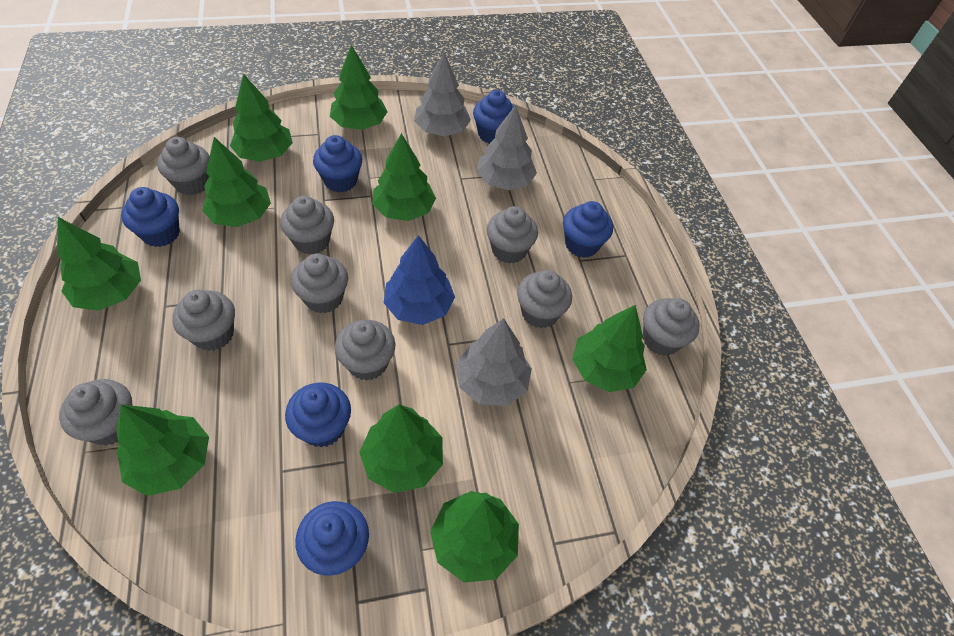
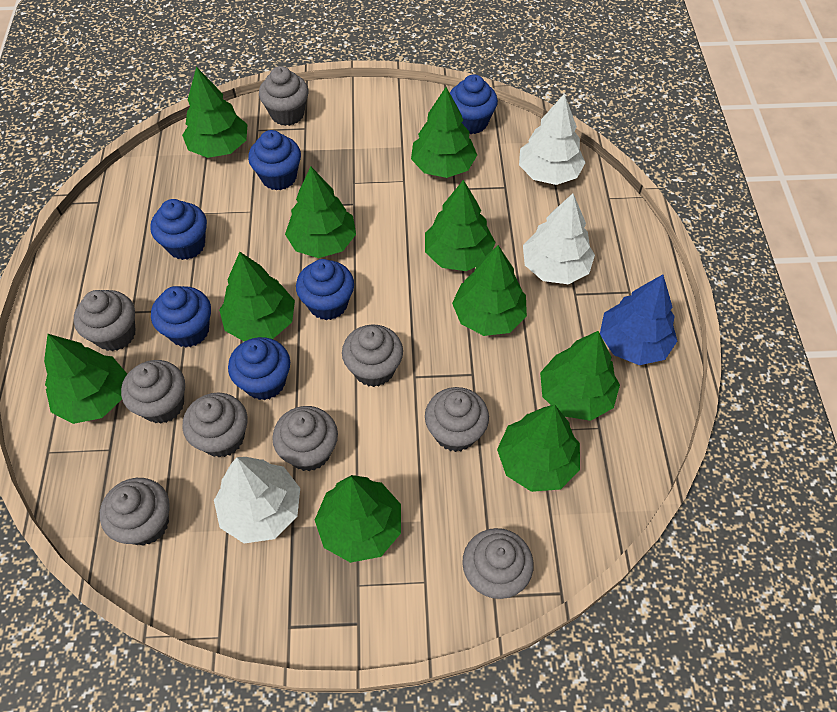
green tree: [57,217,141,311] [116,404,209,496] [202,137,271,227] [230,74,293,162] [330,45,388,130] [359,404,443,493] [372,133,436,221] [430,491,519,582] [572,305,647,392] = 9 -> [44,334,127,424] [182,67,247,158] [219,252,295,342] [285,167,356,258] [315,475,401,563] [411,87,477,178] [425,180,496,271] [452,245,527,336] [497,404,580,492] [540,331,620,421] = 10
grey tree: [414,53,471,136] [456,318,532,406] [477,105,537,190] = 3 -> none = 0
white tree: none = 0 -> [214,457,300,543] [519,93,586,185] [523,193,595,284] = 3

